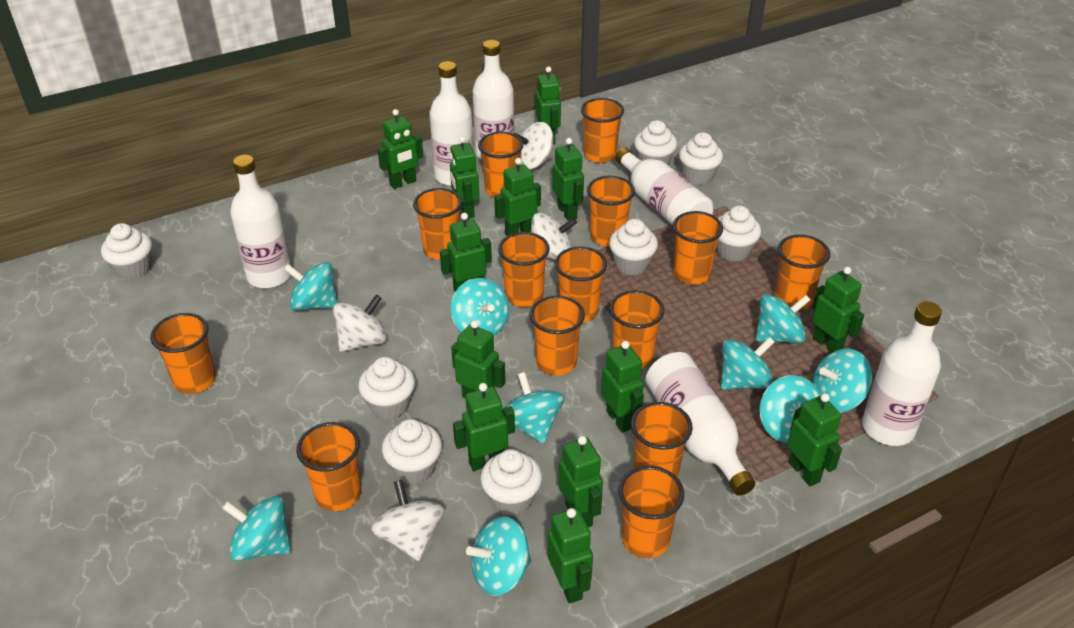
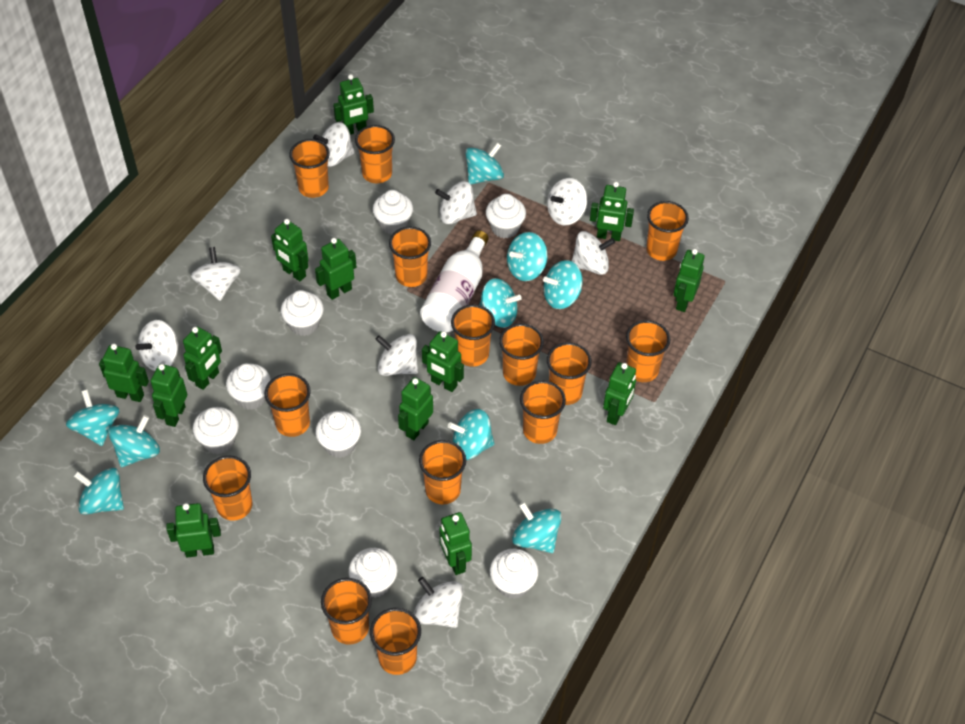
white bottle: [230,155,291,288] [429,61,474,186] [472,40,514,159] [615,147,714,225] [646,352,755,496] [862,301,942,446] = 6 -> [420,231,489,332] = 1
white spinning top: [333,295,387,352] [371,480,444,561] [514,122,554,170] [531,213,577,260] = 4 -> [135,320,179,371] [191,247,241,301] [313,122,355,167] [375,334,418,376] [414,577,463,628] [435,181,477,224] [547,178,587,226] [572,231,615,275] = 8

